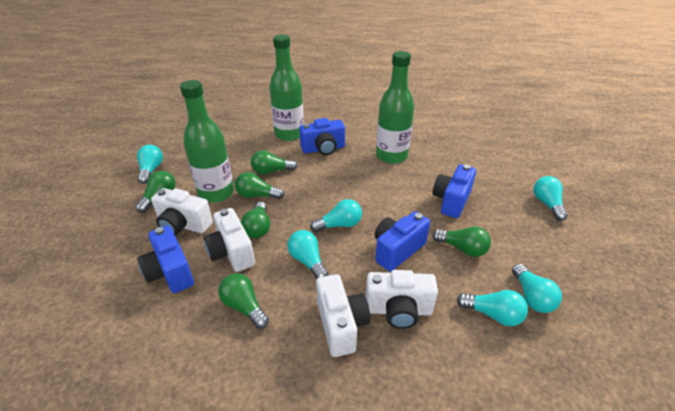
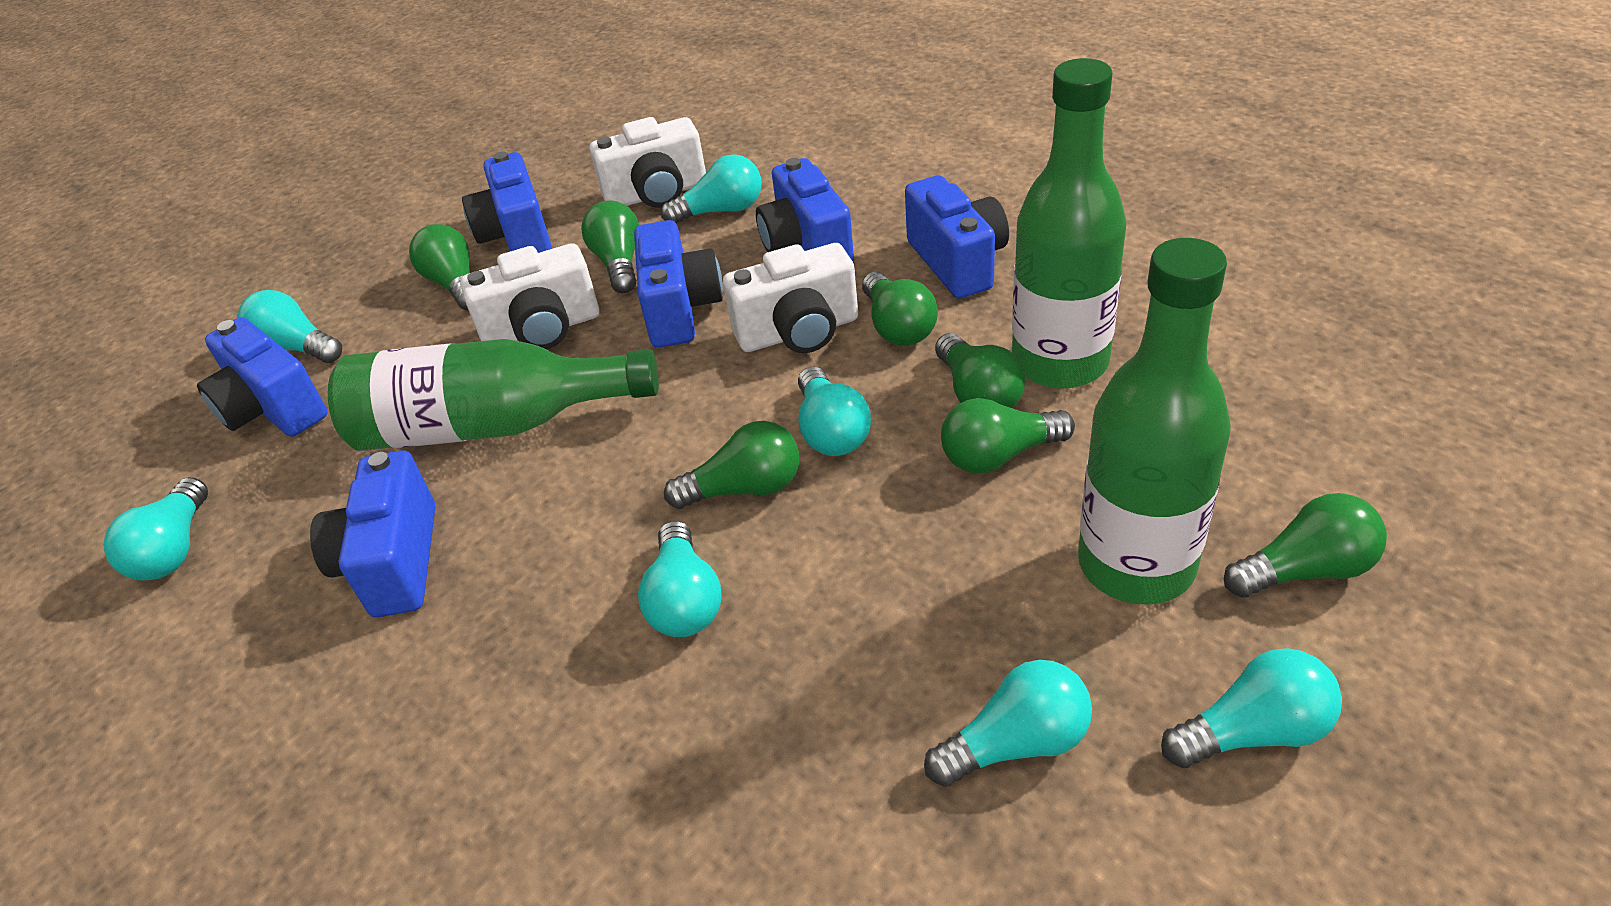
blue camera: [137,226,194,293] [299,118,345,155] [375,211,430,271] [433,164,476,218] = 4 -> [197,317,328,437] [310,450,435,617] [462,152,552,253] [634,220,723,348] [756,158,854,263] [905,175,1009,298] = 6
green light bulb: [135,171,175,213] [218,273,269,329] [235,172,284,199] [241,202,270,238] [251,150,297,175] [432,226,491,257] = 6 -> [409,224,470,310] [581,200,639,293] [664,421,799,509] [862,271,938,346] [935,333,1026,408] [941,398,1075,474] [1224,493,1387,598] = 7
turquoise light bulb: [137,145,163,184] [287,230,328,280] [310,199,362,232] [456,290,528,326] [512,264,562,313] [533,176,568,221] = 6 -> [103,477,208,581] [237,290,342,363] [638,520,722,637] [661,154,762,224] [798,367,871,456] [924,660,1092,787] [1161,648,1342,768] = 7
white camera: [151,188,213,236] [204,208,255,272] [316,274,370,357] [366,270,438,329] = 4 -> [460,243,599,349] [590,117,706,208] [723,243,858,353] = 3

